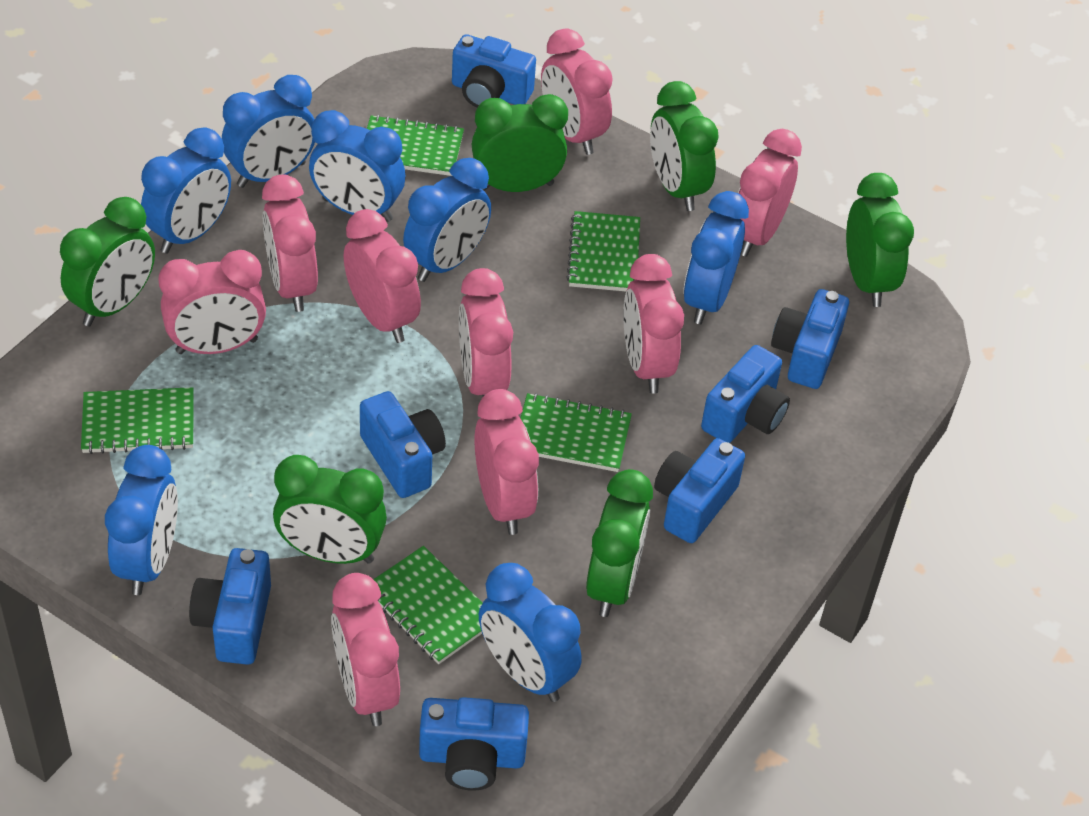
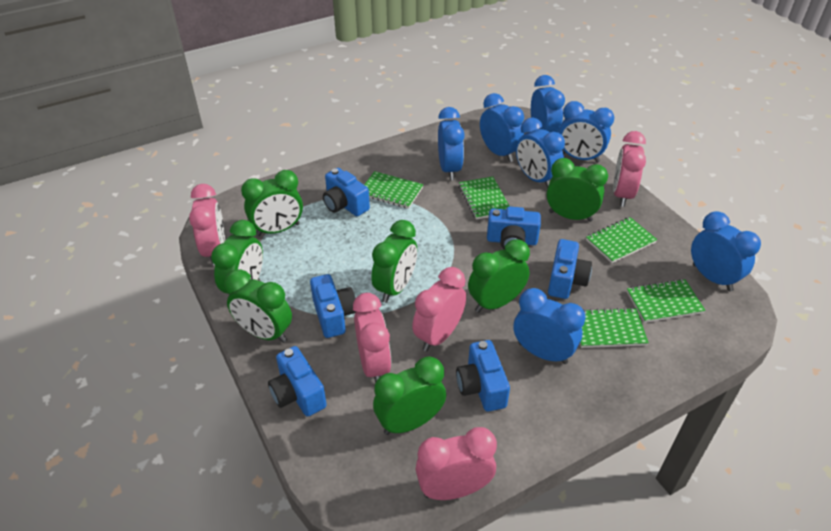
blue camera: [189,548,271,665] [360,391,446,498] [419,697,529,791] [452,34,536,107] [654,438,745,543] [701,345,790,443] [771,289,849,389] = 7 -> [268,346,327,417] [310,274,357,338] [323,168,370,216] [456,340,510,412] [487,206,541,250] [548,239,592,299] = 6
green clock: [60,197,155,326] [273,455,387,564] [472,94,568,192] [586,469,653,617] [650,81,719,211] [846,173,914,307] = 6 -> [211,220,263,294] [225,269,292,343] [241,170,303,236] [371,220,417,303] [373,356,446,435] [468,239,530,313] [547,158,608,222] = 7
pink clock: [159,250,266,354] [262,175,318,312] [331,573,400,726] [344,209,421,343] [459,268,513,396] [474,389,539,535] [541,28,613,155] [623,254,684,394] [738,129,802,257] = 9 -> [189,184,225,265] [353,293,391,383] [412,267,466,352] [416,427,497,500] [613,131,646,207] = 5

